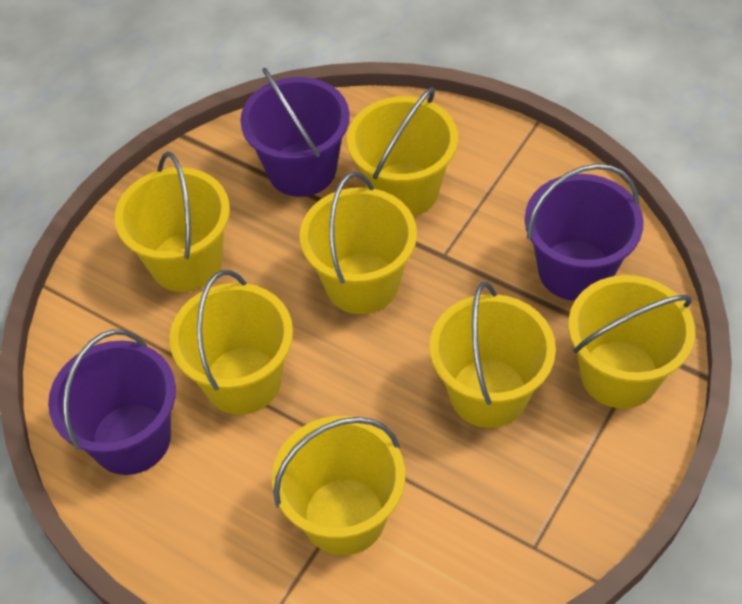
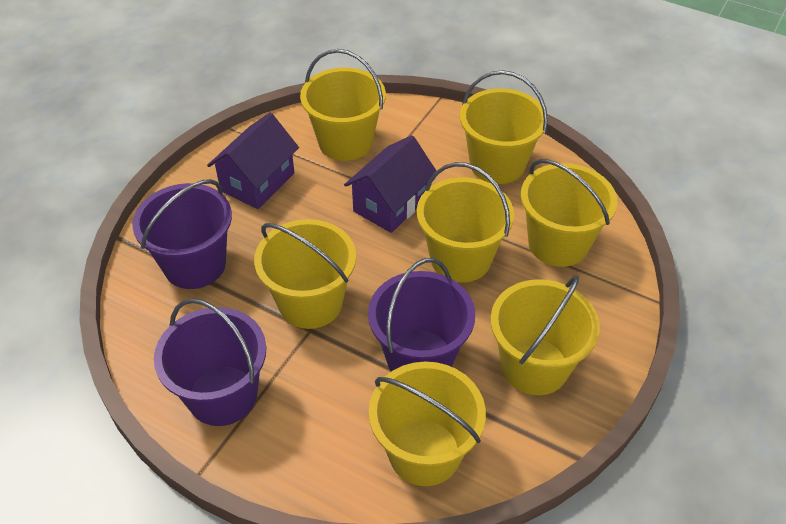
purple house: none = 0 -> [207,113,299,209] [344,135,436,233] = 2

